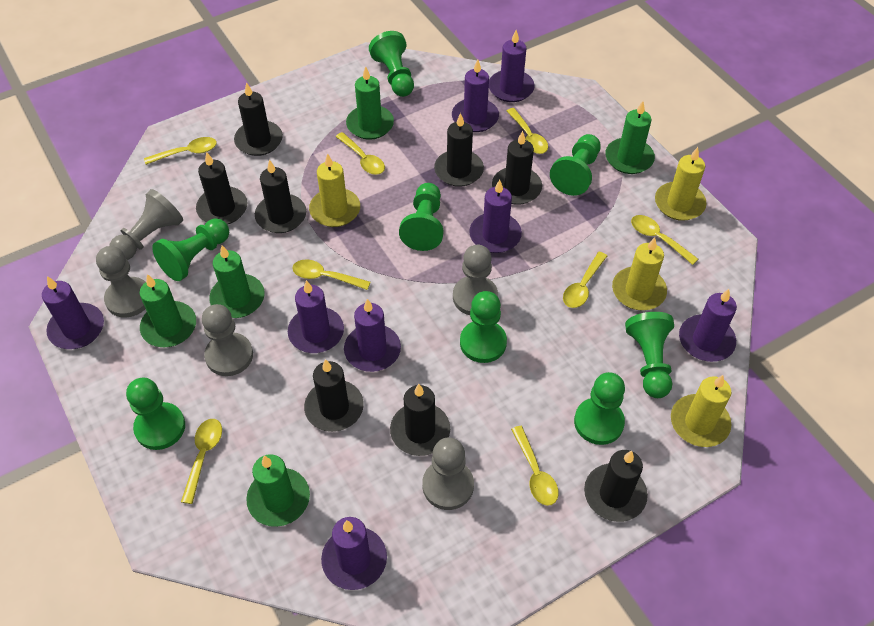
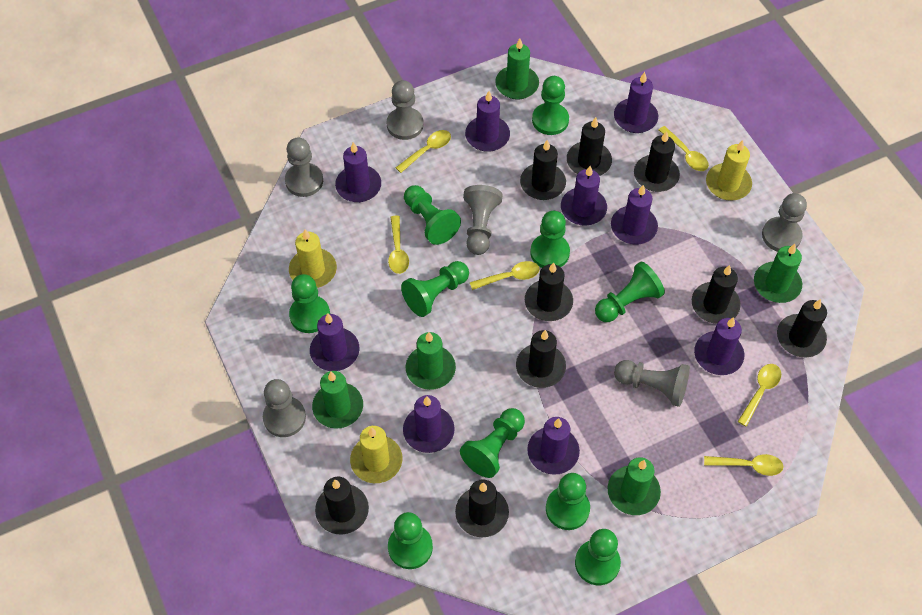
black candle: [196,152,247,225] [234,82,283,156] [255,159,306,233] [304,359,364,432] [390,384,450,456] [434,113,484,187] [492,131,542,205] [584,450,648,522] = 8 -> [315,477,369,535] [455,479,509,537] [516,330,566,388] [520,140,566,200] [525,262,573,321] [567,117,612,176] [634,131,680,192] [692,265,741,324] [777,299,827,358] = 9
green pawn: [126,377,185,450] [152,218,229,281] [369,31,414,97] [399,183,443,251] [460,291,507,363] [550,134,601,196] [574,372,625,445] [625,312,674,398] = 8 -> [289,274,330,333] [388,512,433,569] [401,261,469,317] [404,185,461,245] [460,408,525,478] [530,211,570,268] [532,76,569,135] [546,473,590,530] [575,529,621,585] [595,262,665,322] = 10
grey pawn: [96,246,146,318] [109,189,183,260] [202,304,253,376] [422,438,474,510] [453,245,498,315] = 5 -> [263,379,306,437] [285,138,323,197] [387,80,424,140] [463,185,502,255] [614,360,690,407] [762,193,807,252] = 6
purple candle: [42,276,104,349] [288,280,344,353] [321,517,387,590] [344,299,401,372] [452,60,499,132] [469,180,522,253] [489,30,535,102] [679,289,737,362] = 8 -> [310,313,359,371] [335,142,381,202] [403,395,455,453] [465,91,510,152] [527,417,580,475] [561,166,607,226] [611,185,658,245] [614,72,658,133] [694,317,744,375] = 9
yellow candle: [309,153,360,227] [612,237,667,310] [655,147,707,221] [671,375,732,447] = 4 -> [289,230,337,288] [350,426,402,483] [706,140,752,200] = 3
yellow spoon: [144,137,217,165] [181,419,222,504] [292,259,371,290] [335,132,385,175] [507,108,548,154] [511,426,559,506] [563,252,607,308] [631,215,698,265] = 8 -> [388,215,409,274] [396,130,451,173] [470,261,540,290] [659,126,709,171] [704,454,784,476] [738,364,781,427] = 6

